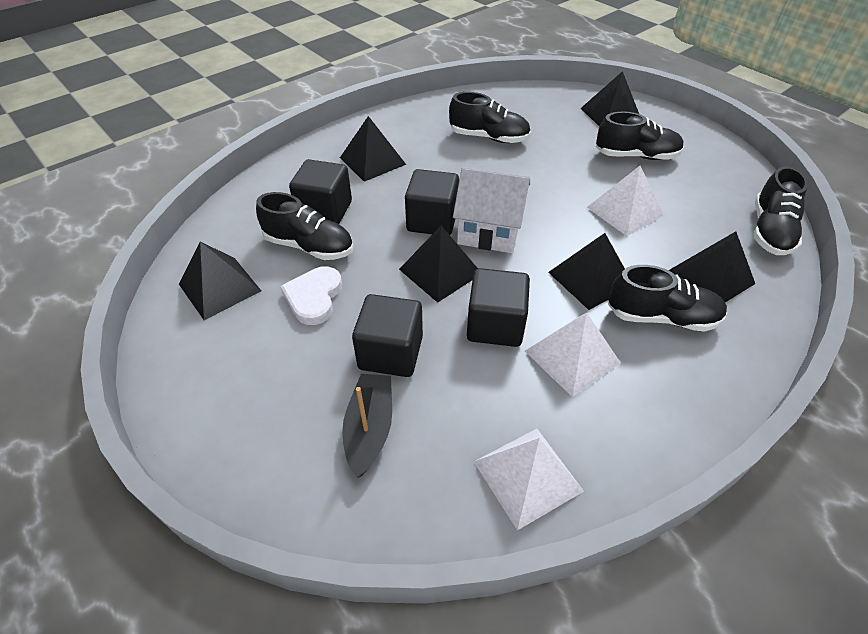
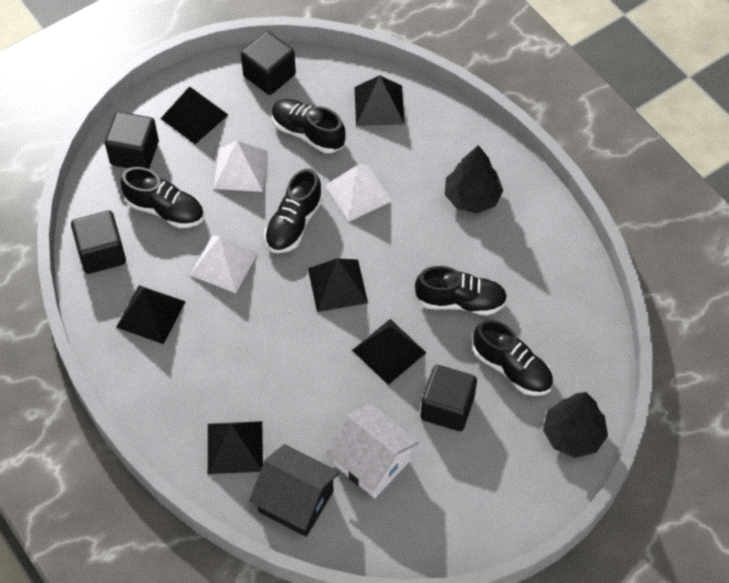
black boat: [342,374,392,478] = 1 -> none = 0
black house: none = 0 -> [249,444,340,537] = 1
black tree: none = 0 -> [444,145,503,214] [543,392,608,458] = 2
white heart: [280,267,342,325] = 1 -> none = 0

